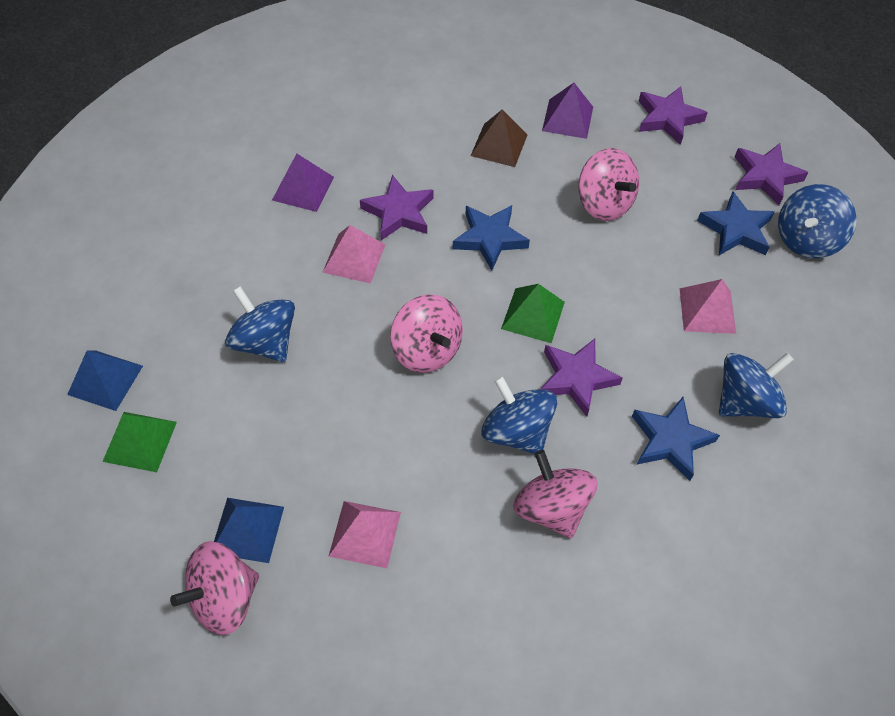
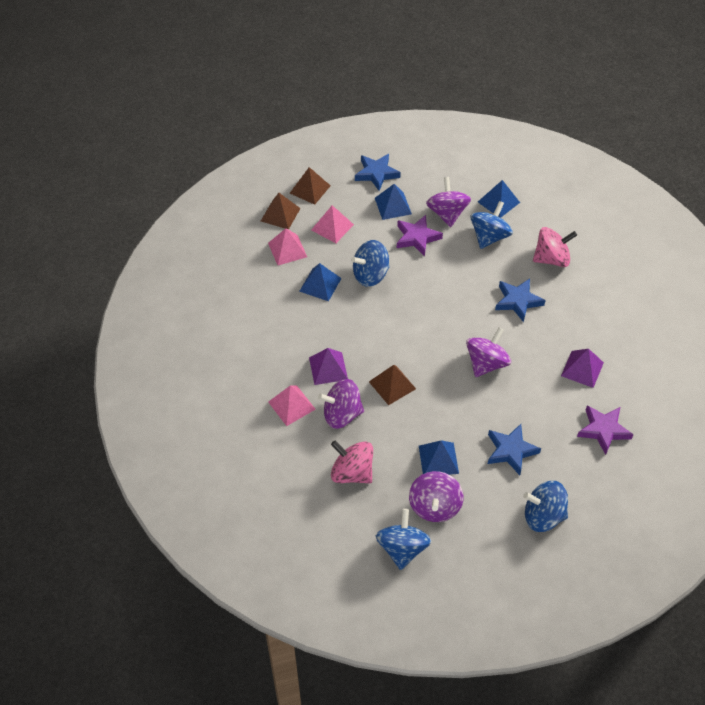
blue pyramid: [67,350,143,411] [214,498,284,563] = 2 -> [299,263,342,302] [375,184,412,220] [419,440,459,475] [478,180,520,218] = 4
brown pyramid: [471,109,527,167] = 1 -> [261,193,301,229] [290,167,331,205] [369,365,416,405] = 3
green pyramid: [102,412,177,472] [501,284,565,343] = 2 -> none = 0
pink spinning top: [170,541,259,635] [390,294,463,373] [513,450,597,539] [578,148,639,221] = 4 -> [331,440,373,483] [533,227,577,267] = 2
purple spinning top: none = 0 -> [318,379,364,429] [409,471,463,522] [426,177,471,227] [466,327,511,377] = 4
purple star: [360,175,433,240] [540,339,623,417] [639,86,708,145] [735,143,808,205] = 4 -> [397,215,443,256] [577,405,634,455] = 2

